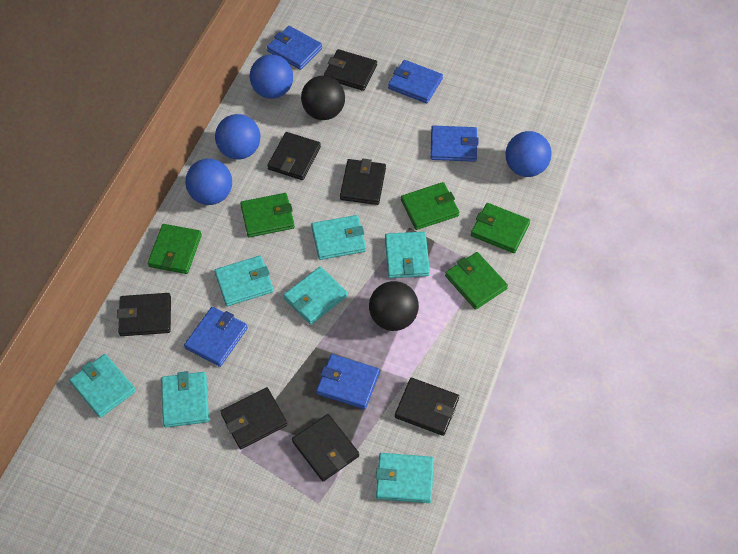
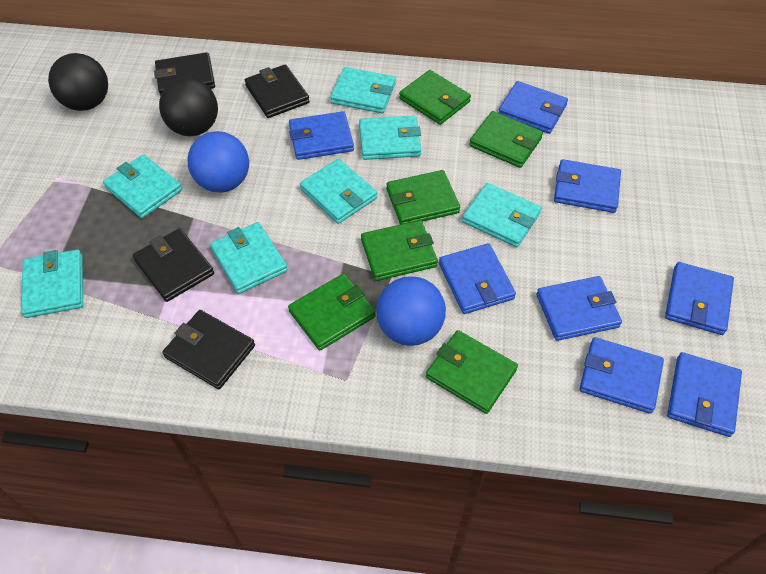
black wallet: [117,293,171,336] [220,387,288,449] [267,132,321,180] [292,414,359,482] [324,49,377,91] [340,159,386,205] [395,378,459,436] = 7 -> [133,228,214,302] [154,52,215,96] [162,310,255,389] [245,64,310,118] = 4
blue ball: [185,159,232,205] [215,114,260,160] [250,54,293,99] [505,131,552,177] = 4 -> [188,131,249,193] [376,276,446,346] = 2
blue wallet: [184,307,248,367] [267,26,322,70] [316,354,379,409] [388,60,443,103] [430,126,479,162] = 5 -> [289,111,354,160] [439,243,516,314] [498,81,568,134] [536,276,622,341] [554,159,621,213] [579,337,664,414] [665,262,734,335] [667,352,742,437] = 8
green wallet: [148,224,202,274] [240,193,295,238] [401,182,459,230] [445,252,508,310] [471,203,530,253] = 5 -> [288,274,376,350] [361,220,438,281] [386,170,460,224] [399,70,471,125] [426,330,518,414] [469,111,543,168] = 6

